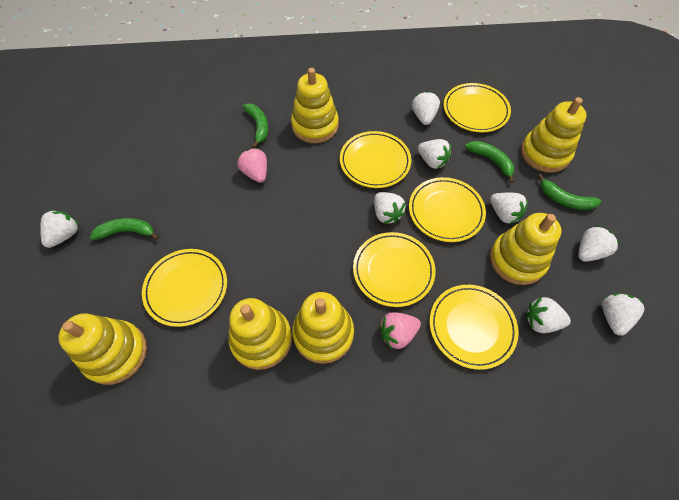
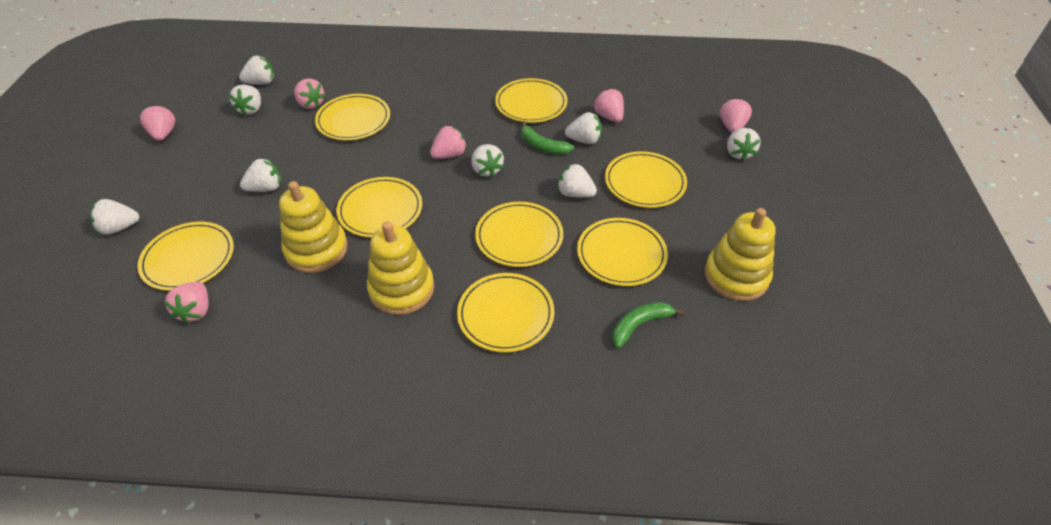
green banana: [90,218,159,240] [242,103,268,148] [465,141,514,183] [538,174,601,210] = 4 -> [521,121,574,155] [612,302,685,348] = 2
pink strawberry: [237,148,267,183] [379,312,421,350] = 2 -> [140,105,175,141] [164,282,209,324] [294,78,326,109] [430,126,467,159] [594,88,624,122] [720,98,752,133] = 6
yellow plate: [142,249,227,327] [340,131,411,188] [353,232,435,307] [409,177,486,242] [430,285,519,370] [444,83,511,133] = 6 -> [137,222,234,291] [315,94,390,140] [336,177,422,238] [457,273,554,352] [475,202,563,267] [495,78,568,123] [577,218,668,286] [605,151,687,208] = 8
yellow stacking toy: [58,314,147,385] [229,298,292,370] [291,68,339,143] [292,292,354,364] [490,213,561,285] [521,97,587,173] = 6 -> [279,181,348,273] [367,221,434,315] [704,208,775,301] = 3

